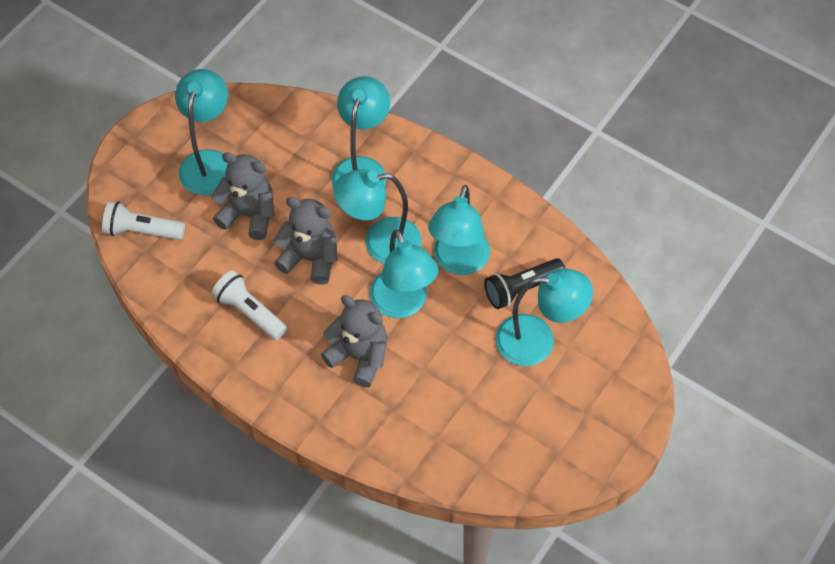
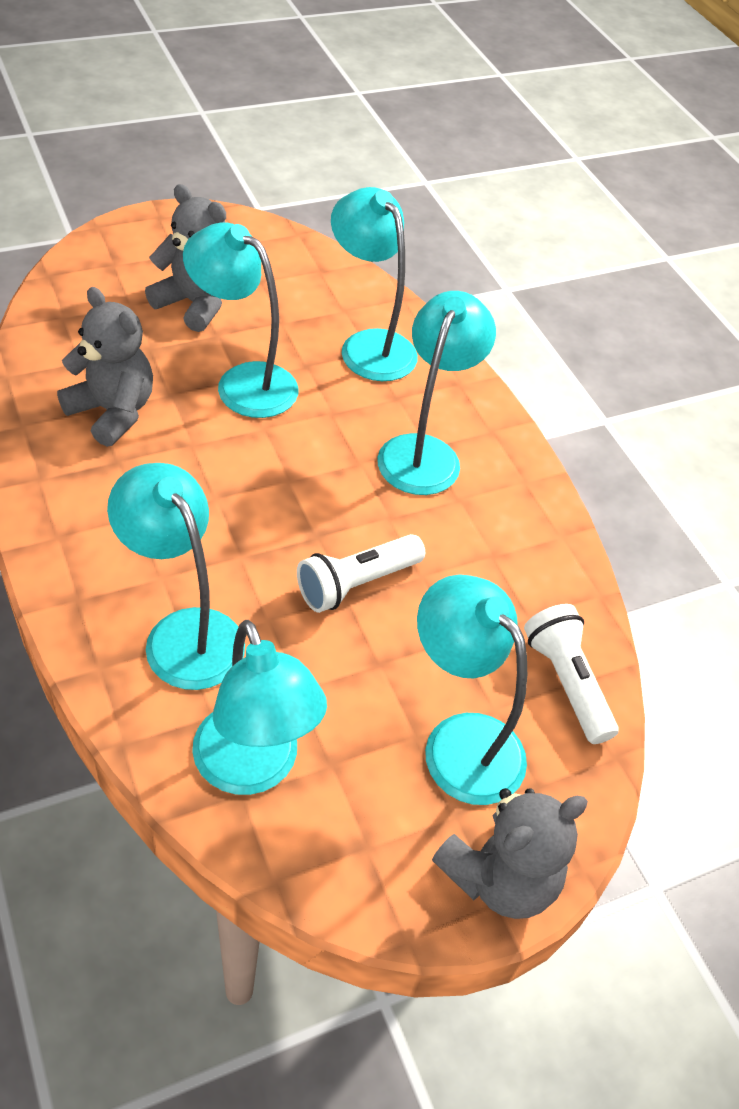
black flashlight: [484,258,565,309] = 1 -> none = 0

